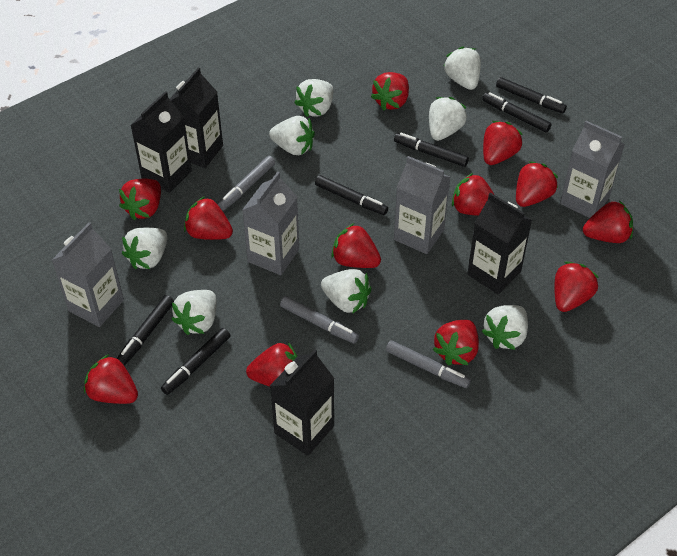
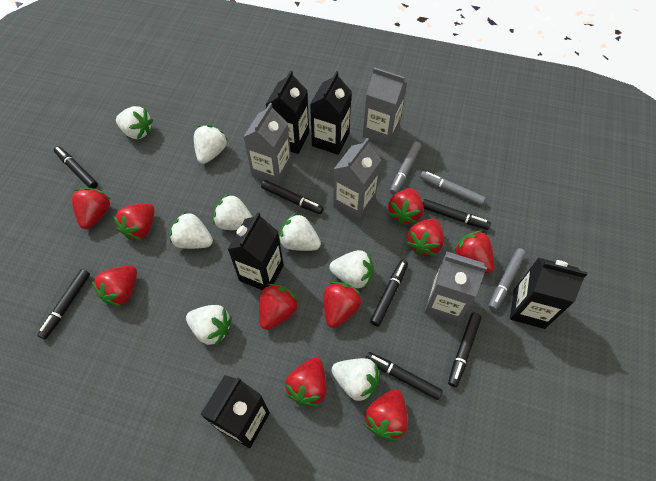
black carton: [131,91,192,193] [170,67,223,168] [270,349,334,456] [467,192,532,295] = 4 -> [200,375,270,448] [228,212,283,290] [266,70,309,154] [310,71,352,155] [510,258,587,329] = 5
black marker: [117,295,174,366] [161,328,231,395] [315,175,388,215] [394,133,469,167] [482,92,551,132] [496,77,567,113] = 6 -> [37,269,90,339] [54,146,98,189] [261,180,324,214] [365,352,443,400] [370,260,408,327] [422,199,491,230] [448,313,482,387] = 7
red strawberry: [84,354,138,404] [119,179,161,220] [184,196,233,240] [246,342,297,386] [331,223,381,268] [371,72,409,110] [433,320,479,366] [452,173,494,216] [483,121,522,165] [516,161,558,207] [554,262,599,312] [583,200,633,243] = 12 -> [72,188,111,229] [92,265,137,307] [113,203,154,240] [259,284,299,330] [285,358,327,407] [323,282,362,328] [364,389,408,441] [388,188,424,225] [407,218,444,256] [453,230,495,273] = 10

